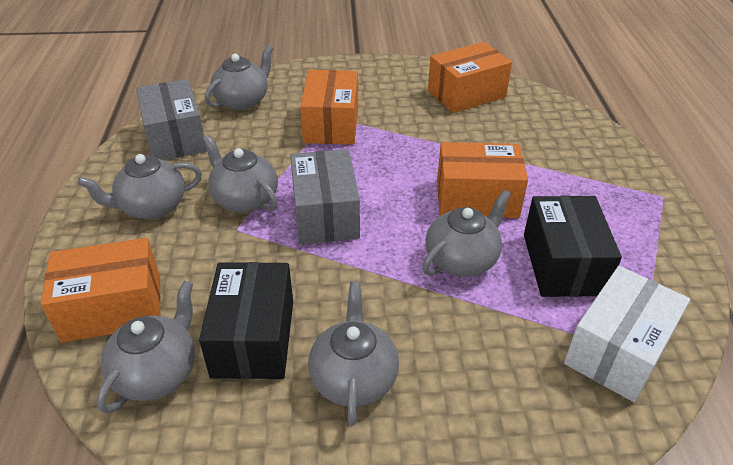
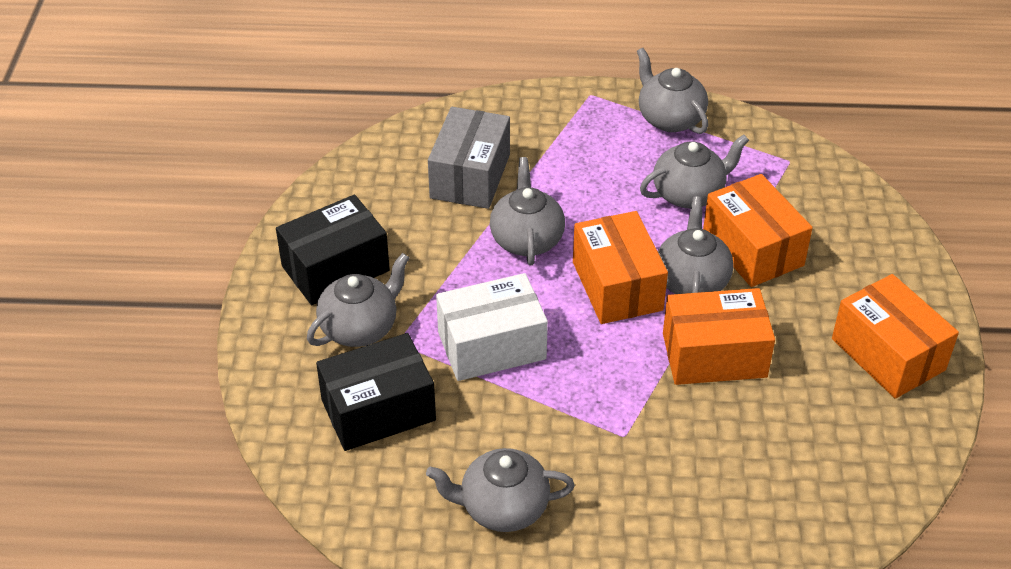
grey box: [136,79,207,160] [290,149,360,244] = 2 -> [428,107,510,209] = 1

